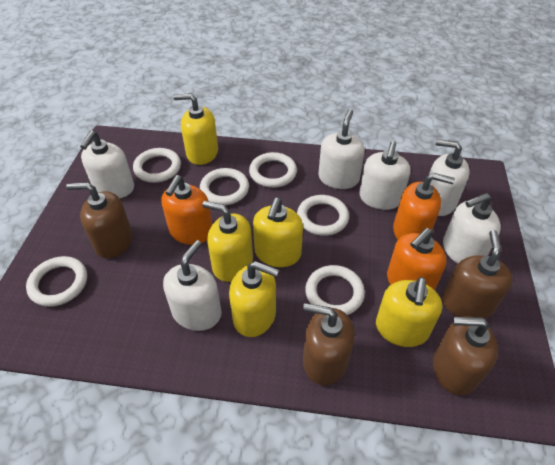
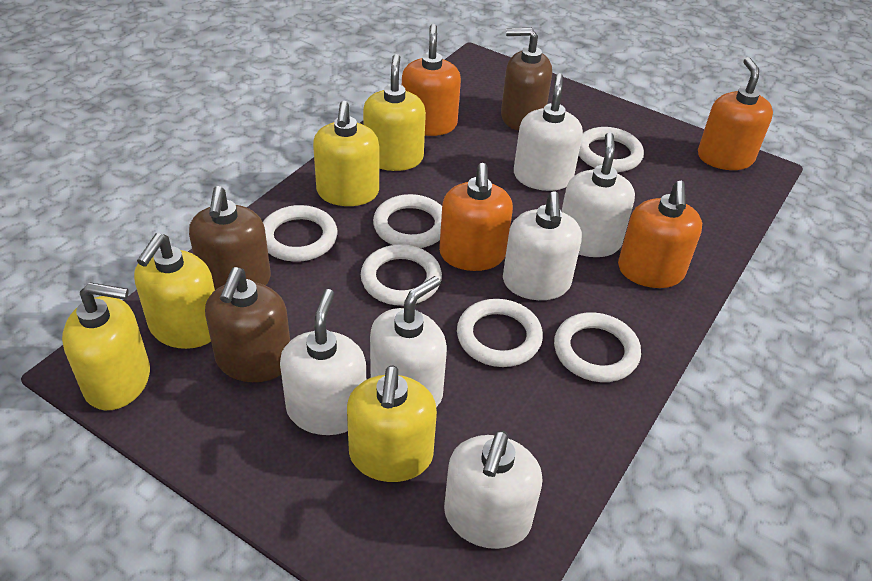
brown soap dispenser: [66,182,132,258] [303,303,354,385] [433,316,498,395] [442,230,513,319] = 4 -> [189,186,271,290] [205,267,290,382] [501,28,552,131] = 3
orange soap dispenser: [161,175,212,245] [387,228,447,290] [393,173,455,240] = 3 -> [402,24,461,136] [439,163,513,271] [618,181,702,288] [698,57,773,170] = 4

